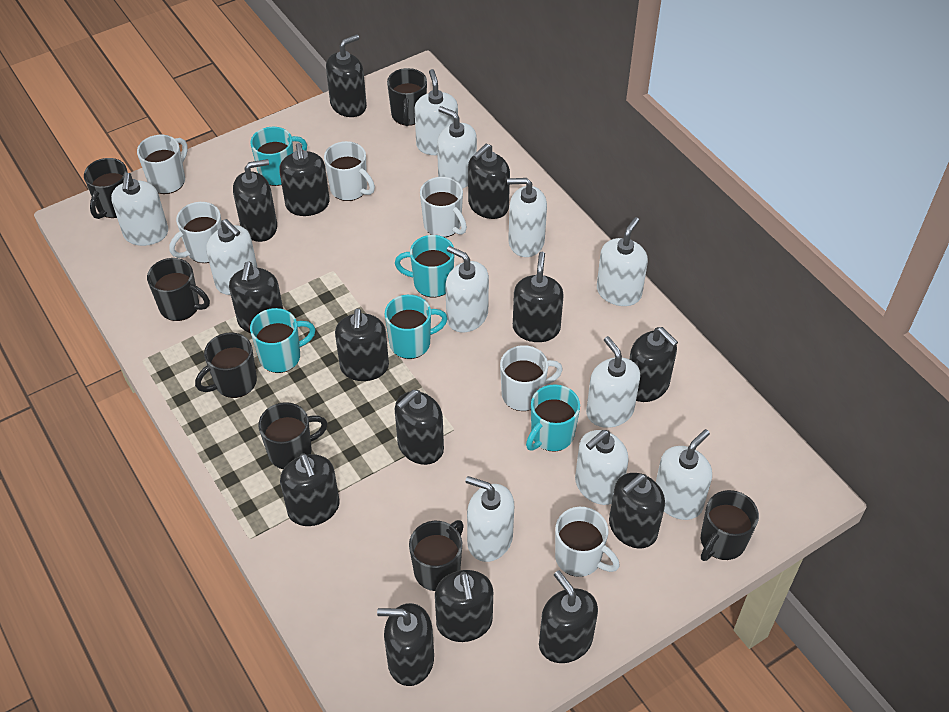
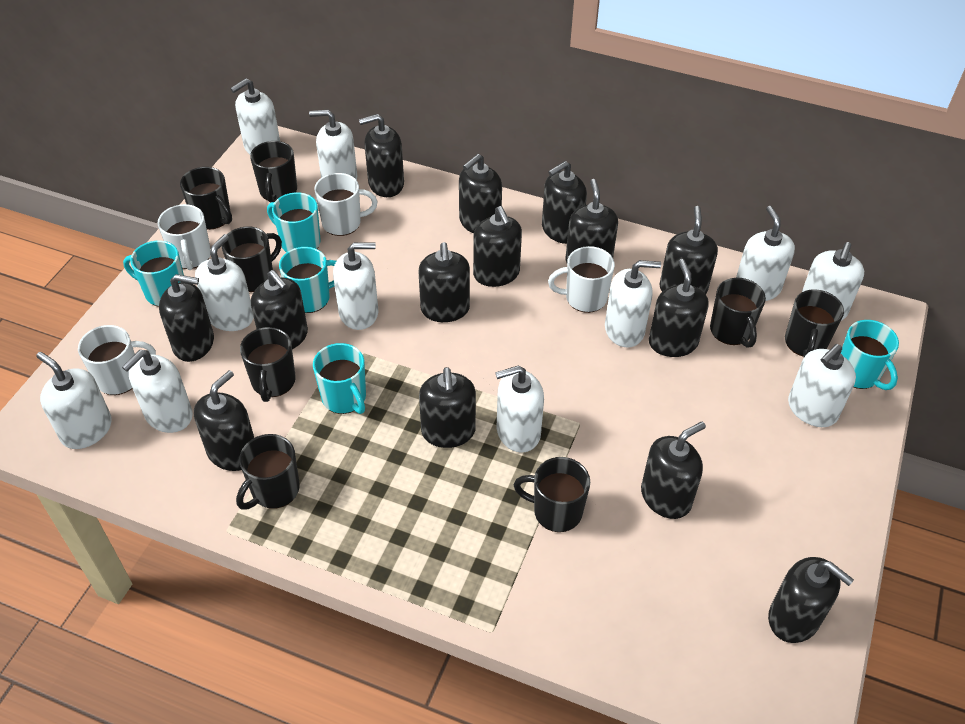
black mug: [84,158,128,219] [147,258,210,321] [195,332,257,398] [259,402,328,469] [387,68,427,126] [409,520,464,591] [701,490,759,561] = 7 -> [180,167,232,230] [222,227,282,292] [236,434,300,510] [240,327,296,402] [250,141,297,203] [514,457,590,532] [710,278,766,348] [785,289,844,357] = 8
white mug: [137,135,188,194] [169,202,222,263] [324,141,375,201] [420,177,467,237] [500,345,563,411] [555,507,620,577] = 6 -> [78,325,156,395] [157,204,211,270] [314,173,377,236] [548,246,615,313] = 4

